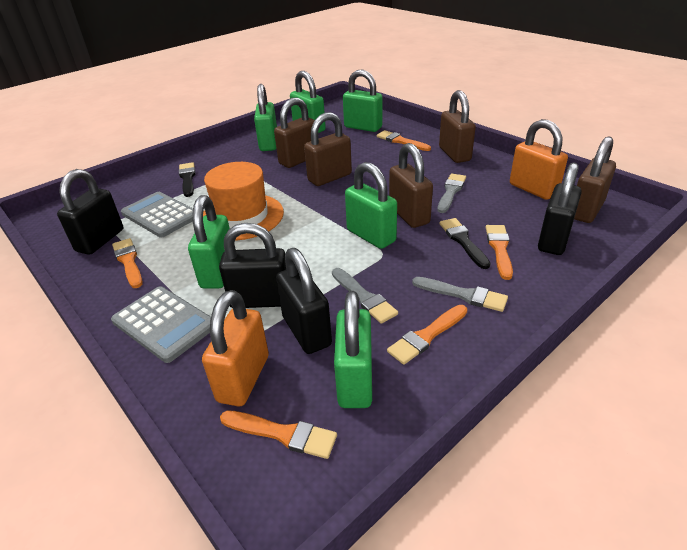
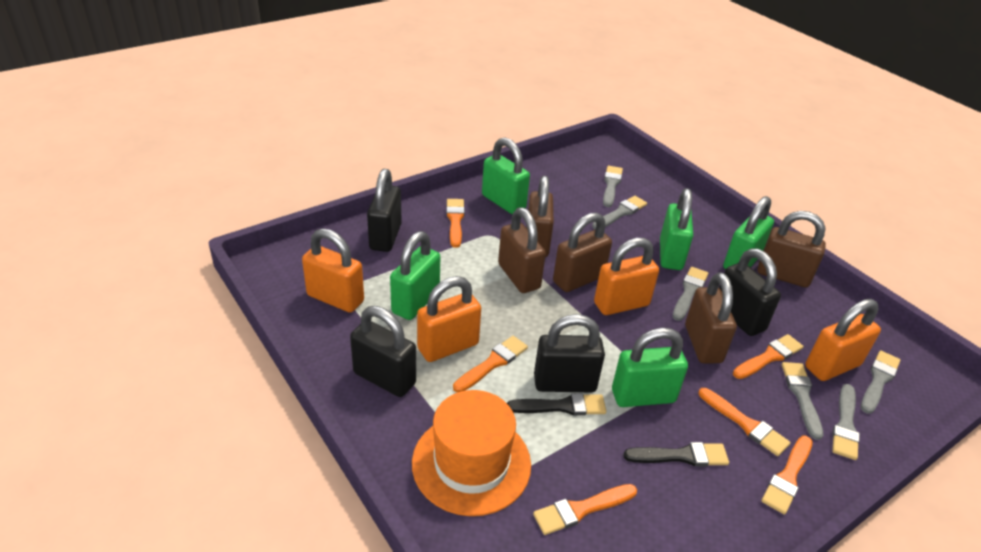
green padlock: [188,195,230,289] [254,84,277,151] [290,71,326,133] [334,291,372,408] [343,69,382,132] [345,162,397,249] = 6 -> [390,231,440,320] [482,138,530,214] [612,328,688,407] [660,188,693,270] [723,196,774,269] = 5
grey brush: [332,268,398,324] [412,277,508,312] [438,174,466,213] = 3 -> [592,196,647,229] [603,166,623,207] [673,267,708,321] [782,362,824,440] [832,384,860,460] [861,350,900,414] = 6
grey calculator: [111,286,211,363] [121,192,193,238] = 2 -> none = 0
orange brush: [112,238,143,288] [220,411,337,459] [377,130,431,151] [387,305,467,365] [485,225,513,280] = 5 -> [446,199,465,248] [453,336,528,393] [533,484,637,535] [698,388,791,456] [733,334,803,379] [762,436,813,514] = 6
orange padlock: [202,290,269,406] [510,119,568,200] = 2 -> [302,228,364,313] [417,276,481,362] [594,238,659,315] [805,299,881,381] = 4

